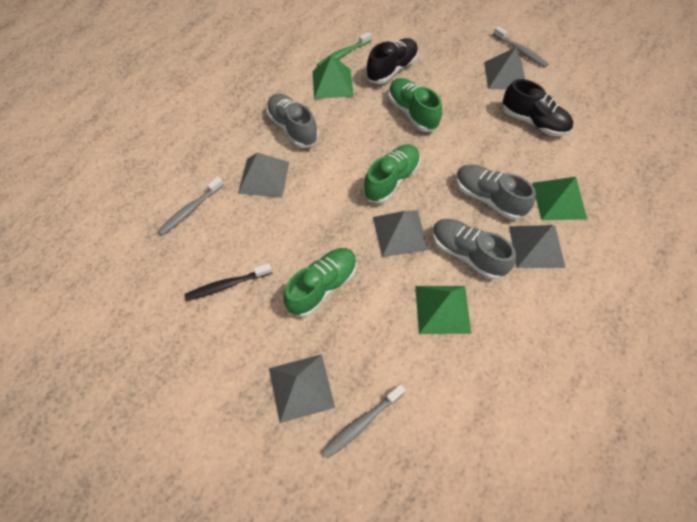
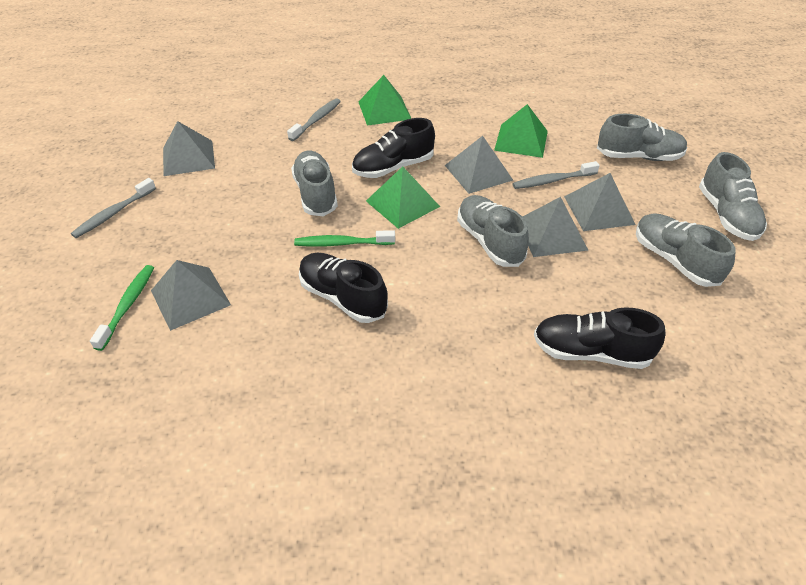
black shoe: [366,38,418,84] [502,79,573,136] = 2 -> [299,253,388,323] [352,118,435,178] [534,307,665,369] = 3
black toothbrush: [185,263,272,301] = 1 -> none = 0
green shoe: [283,248,357,317] [363,144,420,203] [388,78,442,132] = 3 -> none = 0
green toothbrush: [317,32,372,66] = 1 -> [90,265,154,351] [294,230,395,247] = 2
grey shoe: [267,94,318,148] [432,219,516,280] [456,164,536,220] = 3 -> [291,151,338,217] [457,195,529,267] [597,114,688,161] [636,213,736,287] [699,152,767,241] = 5

